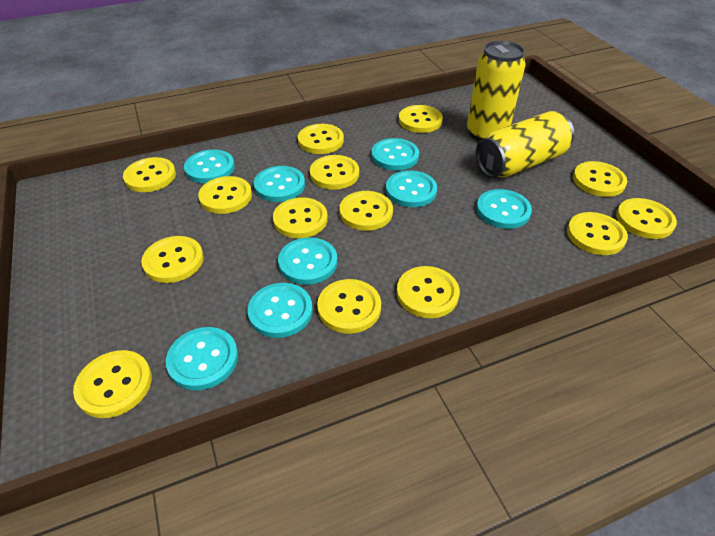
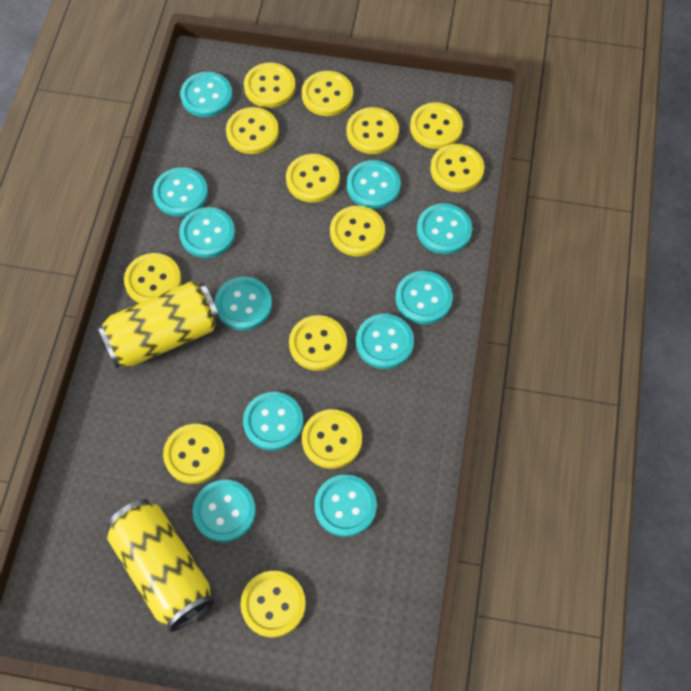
turquoise button: [166,327,238,390] [184,149,235,183] [247,283,313,338] [254,166,305,202] [278,237,337,285] [371,138,419,171] [386,170,437,207] [476,189,532,229] = 8 -> [153,167,208,217] [179,207,235,258] [180,72,233,117] [192,480,256,542] [214,277,272,331] [243,392,303,451] [314,474,377,537] [347,160,401,209] [356,314,414,369] [396,271,453,324] [417,203,472,254] = 11
yellow button: [73,350,152,418] [123,157,176,192] [141,236,204,283] [198,176,252,214] [273,197,328,238] [298,124,344,154] [310,155,359,190] [317,279,381,334] [340,191,393,231] [397,266,460,318] [399,105,443,133] [567,212,628,255] [573,161,627,197] [616,198,677,239] = 14 -> [124,253,181,303] [163,424,225,484] [226,107,279,154] [240,571,306,638] [244,62,295,108] [286,154,340,203] [289,315,347,371] [302,71,353,116] [302,409,362,469] [330,206,385,256] [346,107,399,154] [410,102,463,149] [430,144,484,192] = 13

